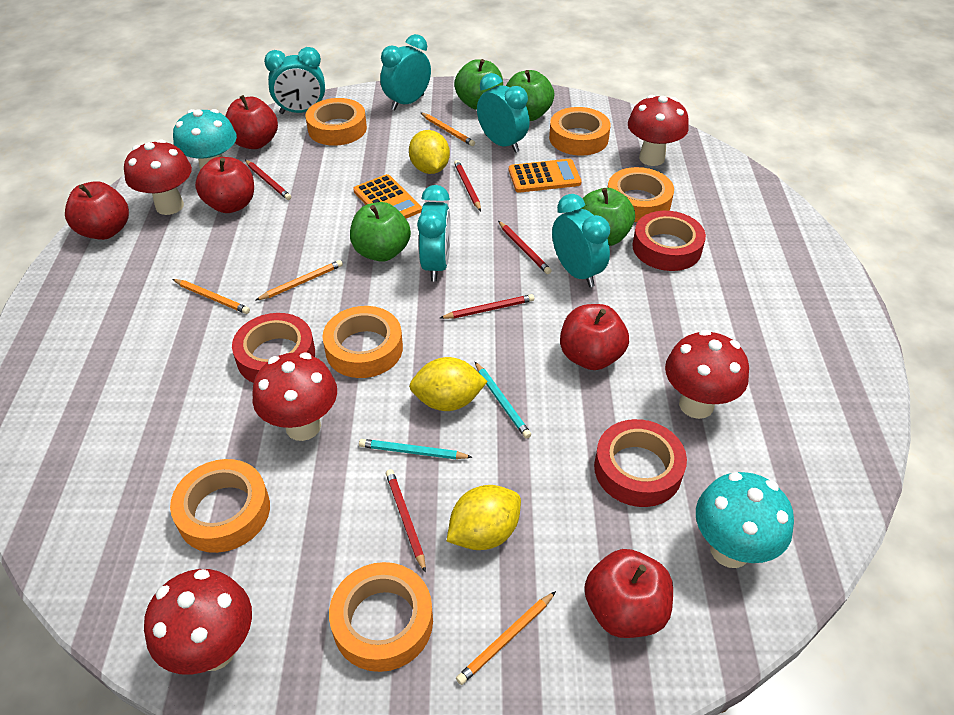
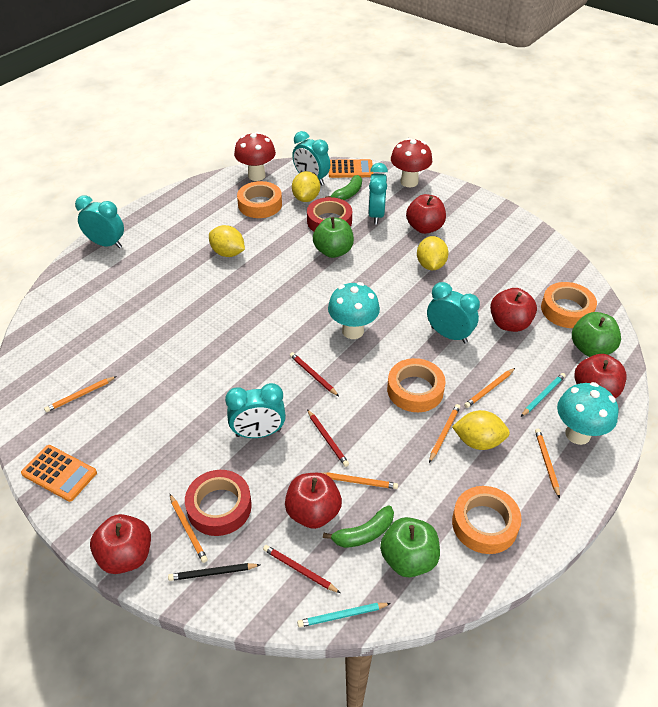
black pencil: none = 0 -> [168,563,260,581] = 1
green apple: [350,202,411,262] [454,59,503,110] [506,70,554,121] [580,188,635,246] = 4 -> [313,217,354,258] [380,517,440,577] [572,312,621,357] = 3
green banana: none = 0 -> [323,505,394,548] [325,175,362,200] = 2
orange pencil: [173,279,250,314] [255,260,343,301] [420,112,475,146] [456,591,556,685] = 4 -> [44,376,117,412] [170,494,208,563] [323,472,398,489] [429,404,460,463] [464,368,515,408] [535,429,560,499] = 6
orange tape: [170,459,270,553] [306,98,367,146] [323,306,403,378] [329,562,433,672] [549,107,611,156] [608,167,674,222] = 6 -> [237,181,282,218] [387,358,446,412] [452,486,522,554] [541,282,597,328] = 4
red mushroom: [124,139,192,215] [144,569,252,675] [252,352,337,441] [628,95,689,166] [665,330,749,419] = 5 -> [234,132,276,181] [391,138,432,187] = 2
red pencil: [245,160,291,200] [386,469,426,573] [440,294,534,319] [454,160,481,211] [498,221,552,274] = 5 -> [263,545,340,593] [290,352,339,396] [307,409,349,467] = 3
red tape: [232,313,315,383] [594,419,687,507] [632,211,706,271] = 3 -> [185,470,252,536] [307,197,352,232] = 2
yellow lemon: [409,130,450,174] [409,357,488,411] [447,485,521,550] = 3 -> [209,225,245,257] [292,171,320,202] [417,236,449,270] [452,410,510,450] = 4

